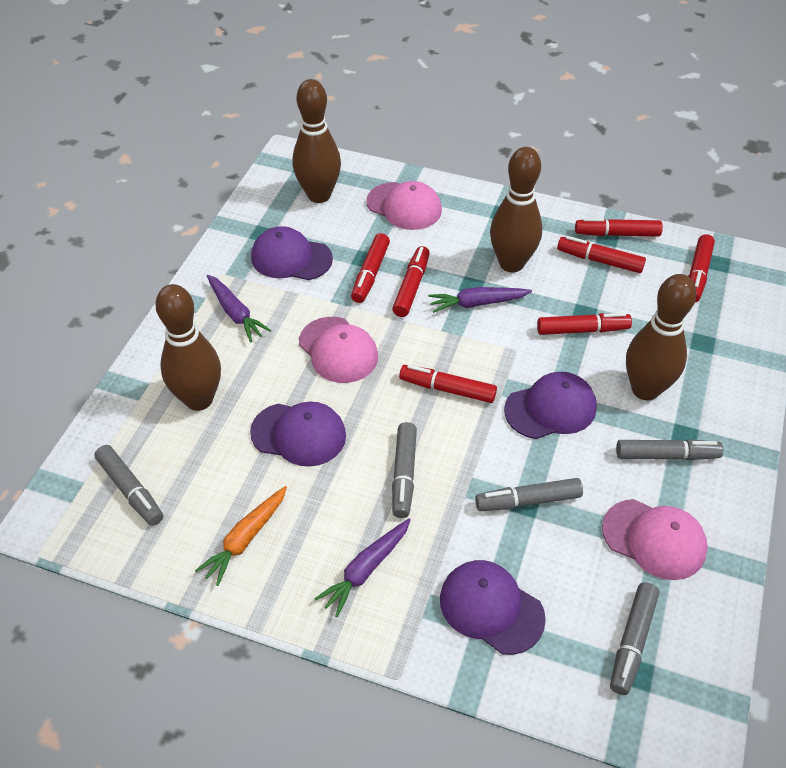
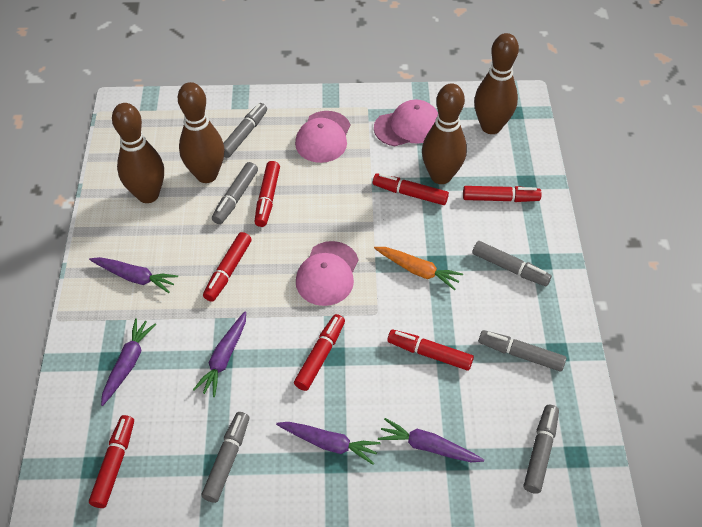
grey marker: [94,445,163,526] [392,422,417,518] [475,478,583,511] [610,582,659,695] [616,439,723,460] = 5 -> [201,412,249,503] [212,162,258,224] [223,103,267,158] [472,241,552,286] [479,330,567,372] [524,405,559,494] = 6
purple cap: [250,402,346,467] [251,226,333,280] [440,560,546,655] [504,372,597,439] = 4 -> none = 0
purple carrot: [207,275,272,342] [314,519,411,617] [428,287,532,313] = 3 -> [89,257,178,293] [101,318,156,406] [193,311,246,397] [276,422,380,465] [378,418,484,462] = 5

